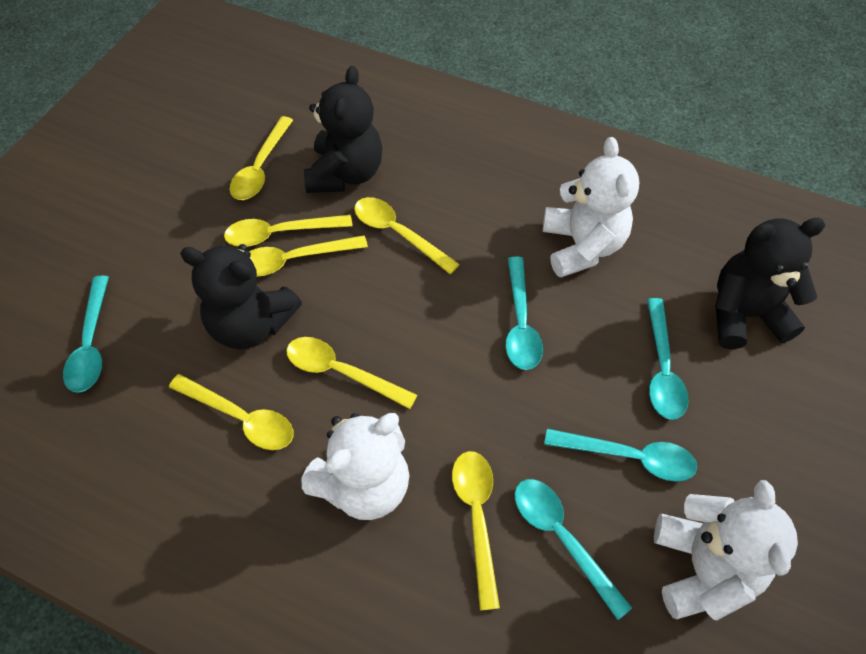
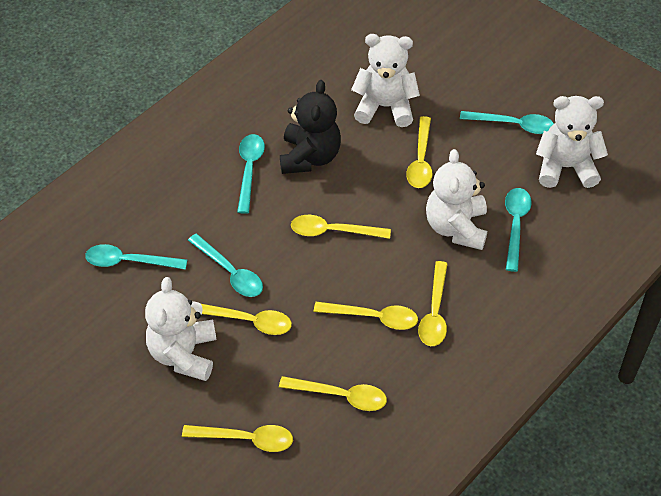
black teddy bear: [180,244,302,349] [304,66,383,193] [715,218,826,349] = 3 -> [280,80,341,174] = 1
white teddy bear: [301,413,409,520] [543,137,640,278] [654,480,798,621] = 3 -> [145,277,216,381] [351,34,420,127] [426,149,487,250] [536,96,608,188] = 4

